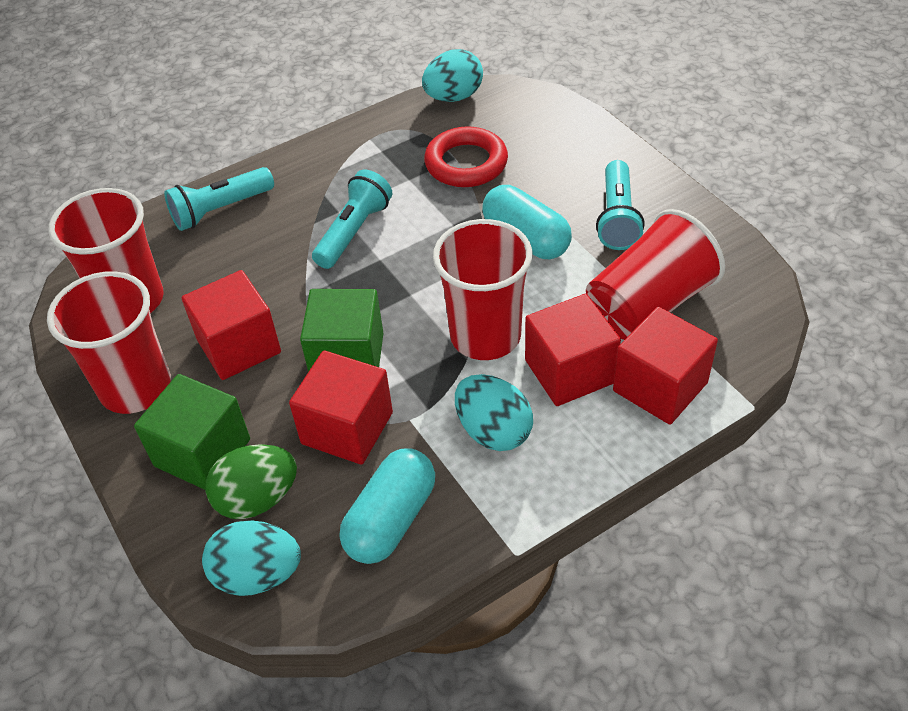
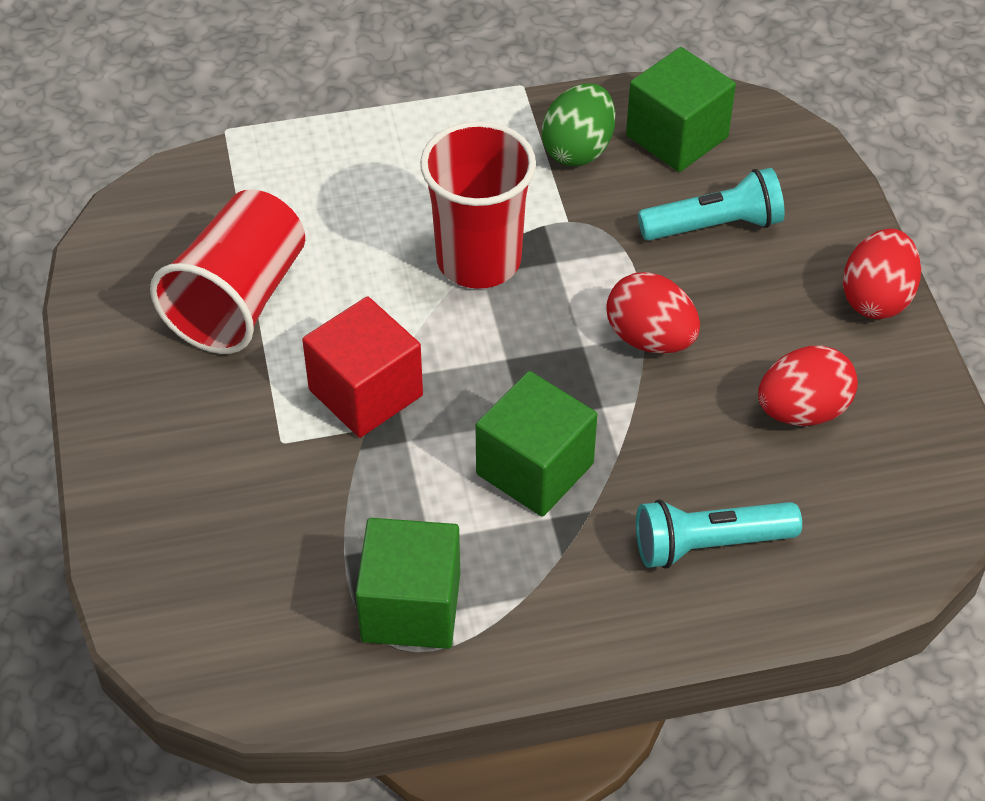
green cube: [134,374,250,490] [300,289,383,372] = 2 -> [356,518,460,649] [476,371,597,517] [626,47,736,172] = 3
red cube: [181,270,281,380] [289,350,393,465] [525,294,621,406] [613,306,718,425] = 4 -> [302,296,423,438] = 1
red cup: [47,271,171,414] [48,188,164,313] [433,219,533,360] [586,209,725,340] = 4 -> [150,189,305,354] [420,121,536,289] = 2
red egg: none = 0 -> [606,272,700,353] [758,345,858,426] [843,229,921,319] = 3
red ring: [424,126,508,187] = 1 -> none = 0
turquoise capsule: [340,448,435,564] [482,185,572,259] = 2 -> none = 0
turquoise egg: [202,520,301,596] [422,49,483,102] [455,374,533,451] = 3 -> none = 0
turquoise flashlight: [164,167,274,231] [312,170,392,269] [596,160,645,250] = 3 -> [636,499,802,569] [638,168,785,240] = 2

